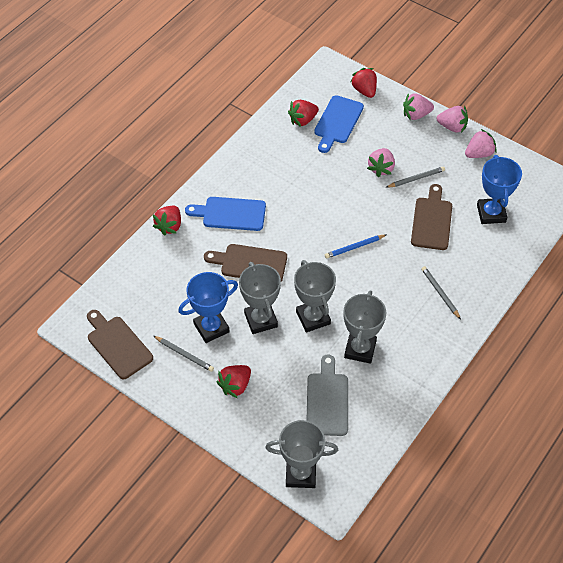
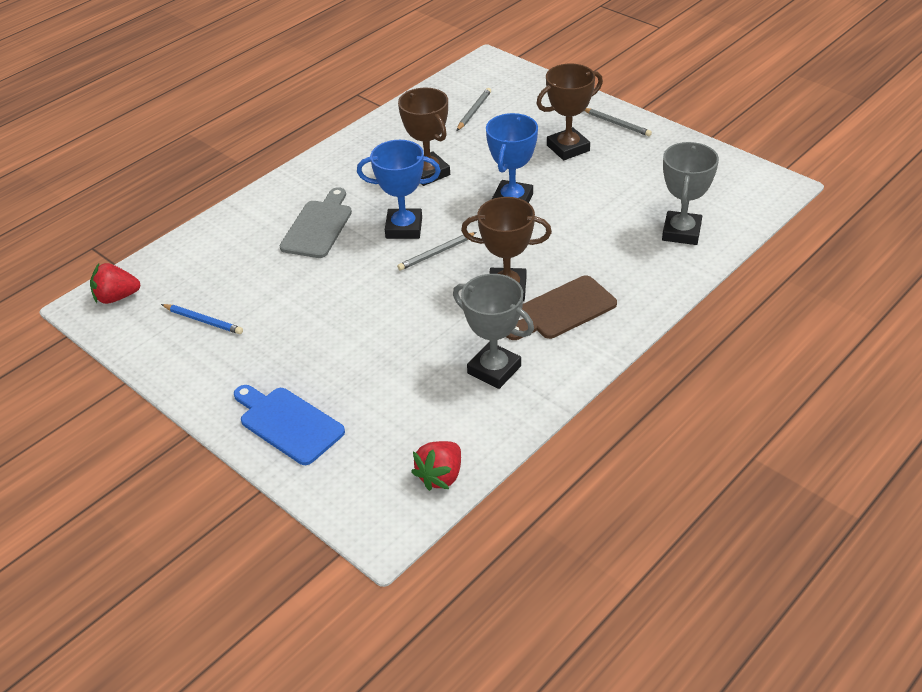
blue cutting board: [185,197,266,231] [314,95,364,153] = 2 -> [234,385,345,465] = 1
brown cutting board: [87,310,153,379] [204,244,287,282] [411,184,452,250] = 3 -> [506,275,617,340] = 1
brown trophy: none = 0 -> [398,87,450,186] [461,197,552,302] [536,64,603,160] = 3
grey trophy: [239,262,281,334] [265,420,338,488] [294,260,336,332] [343,290,386,364] = 4 -> [453,274,534,389] [662,142,719,245] = 2
pink strawberry: [367,148,395,177] [403,93,434,120] [437,106,468,133] [465,129,497,158] = 4 -> none = 0
red strawberry: [153,206,181,236] [216,365,251,398] [288,100,319,127] [350,68,377,98] = 4 -> [90,263,141,304] [411,441,461,491] = 2

